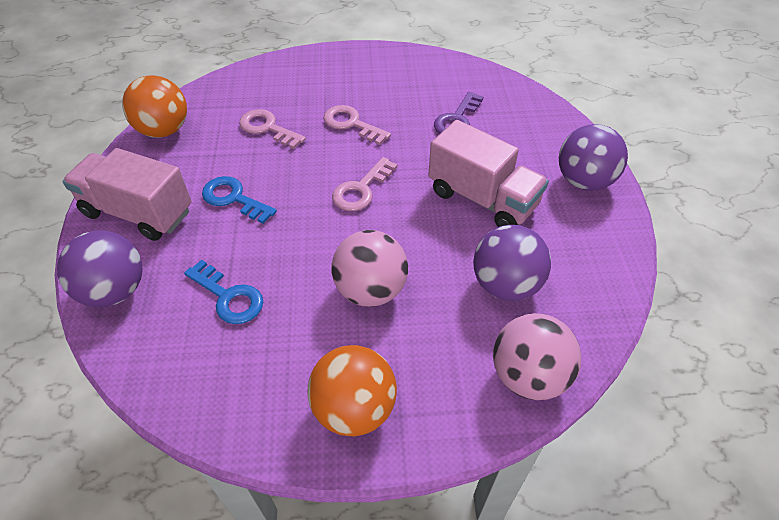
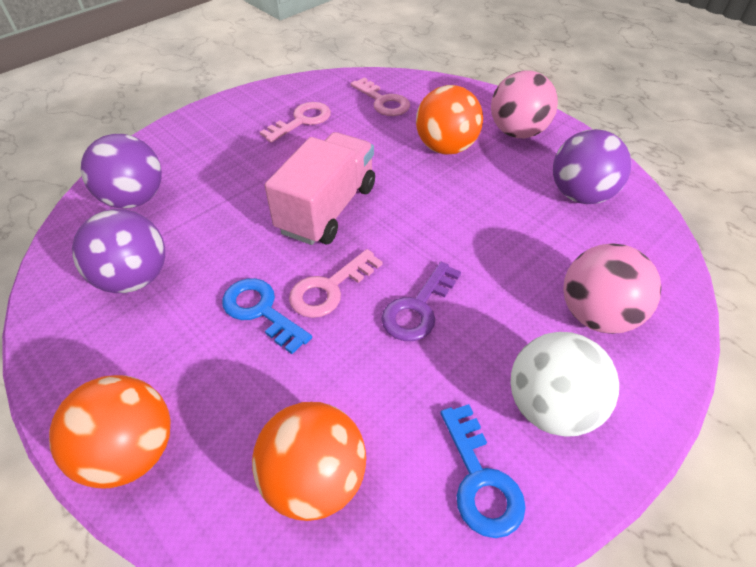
orange ball: [122,75,187,138] [308,345,397,436] = 2 -> [49,375,171,489] [252,402,366,521] [416,85,483,155] = 3
pink truck: [62,148,191,241] [428,120,549,227] = 2 -> [265,132,375,245] = 1
white ball: none = 0 -> [511,332,619,437] = 1

